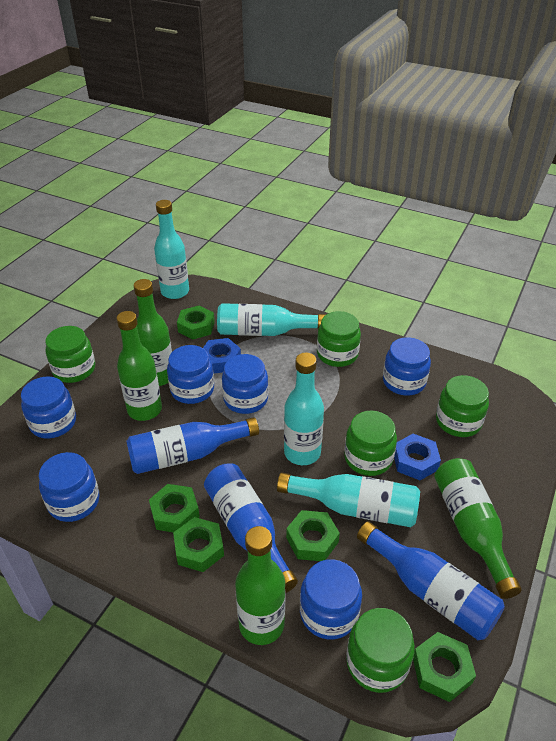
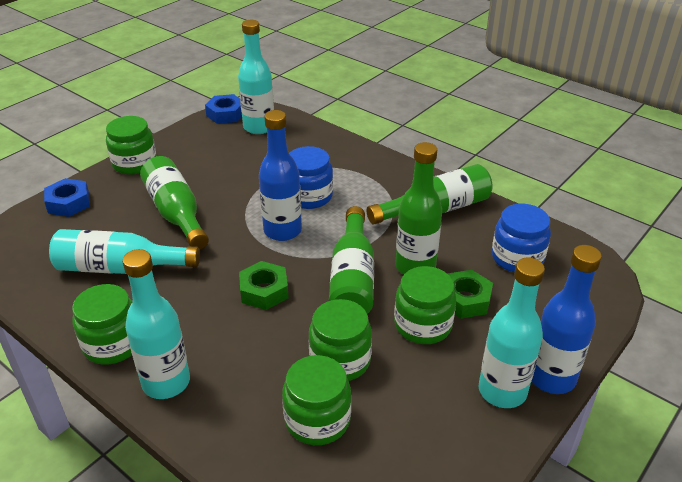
blue bottle: [126,417,259,474] [204,463,298,593] [357,521,505,640] = 3 -> [259,110,302,241] [532,245,602,394] = 2
blue jar: [21,376,76,439] [39,452,100,522] [167,345,214,404] [222,354,268,414] [300,559,362,640] [383,337,431,396] = 6 -> [289,146,333,209] [492,204,551,272] = 2
green nut: [149,484,200,532] [173,517,224,572] [177,306,215,340] [286,510,340,561] [413,632,476,702] = 5 -> [239,261,289,310] [448,270,493,319] = 2

